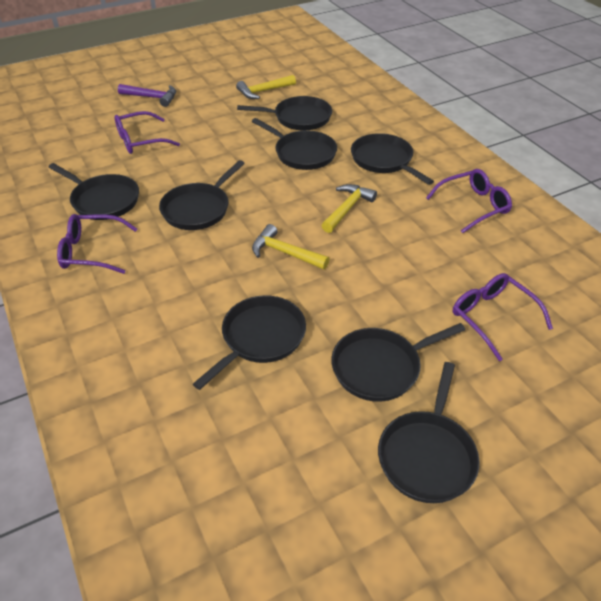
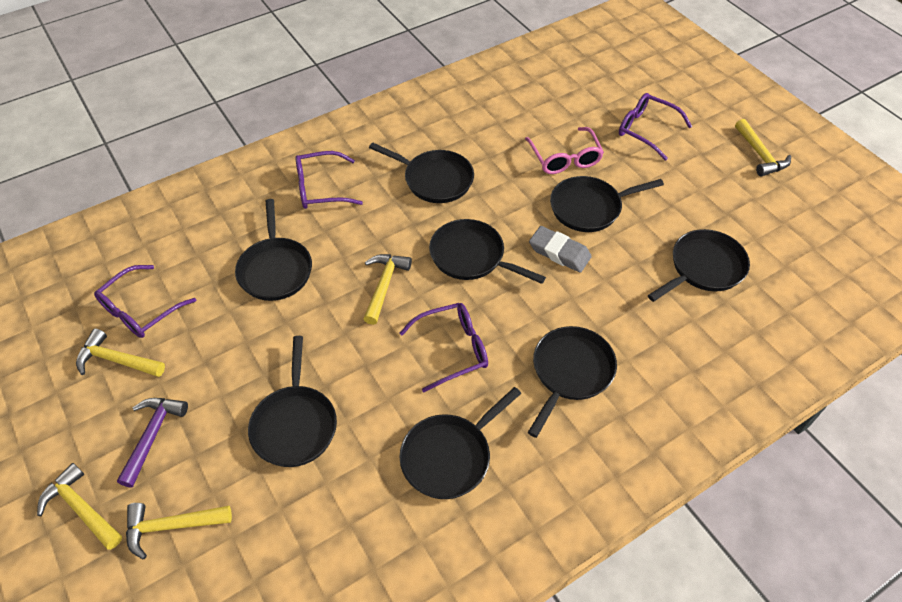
grey eraser: none = 0 -> [529,226,592,273] = 1
pink glasses: none = 0 -> [525,127,604,174] = 1
yellow hammer: [236,75,296,99] [252,224,330,270] [321,184,377,233] = 3 -> [37,463,122,550] [76,329,165,377] [126,503,232,559] [363,254,412,325] [735,119,791,177] = 5

